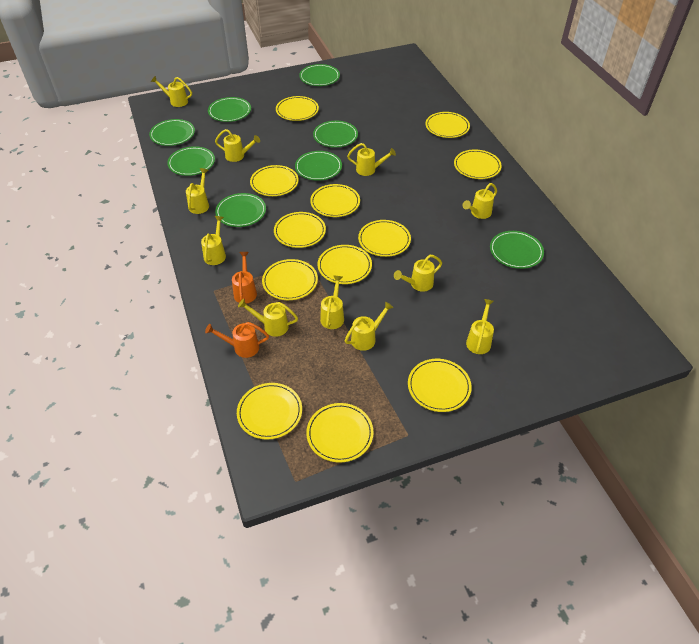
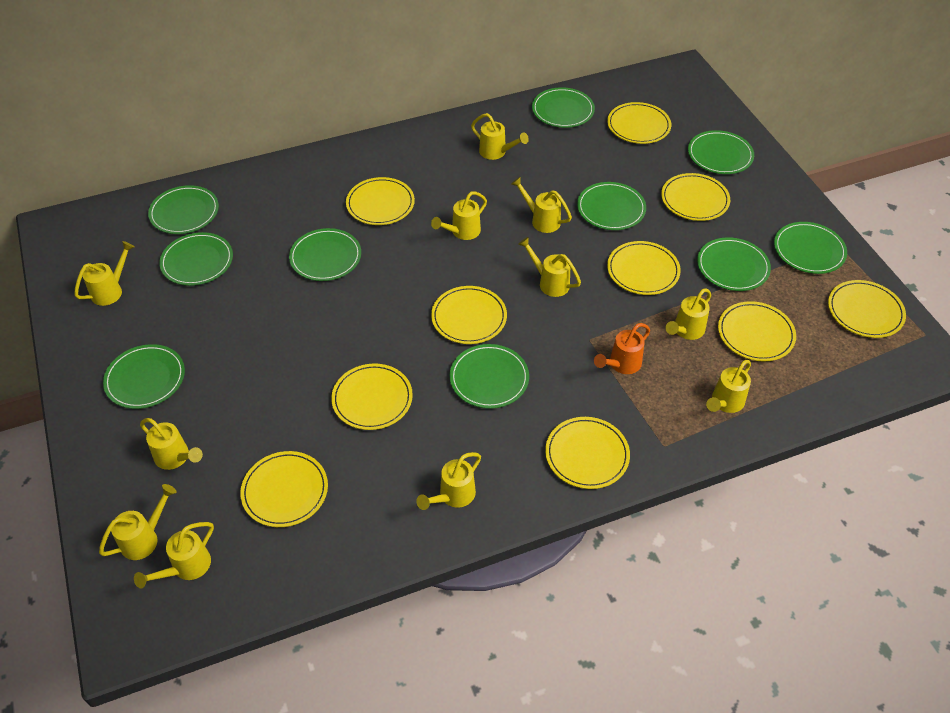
green plate: [149,119,195,146] [167,146,215,176] [208,97,251,122] [215,193,266,227] [295,151,342,181] [299,64,340,86] [313,121,358,148] [490,231,544,269] = 8 -> [103,344,185,409] [148,185,219,234] [159,232,233,286] [289,228,361,281] [450,344,529,409] [532,87,595,128] [577,182,646,230] [688,130,754,174] [697,237,771,291] [774,222,847,274] = 10
orange watering can: [205,322,269,358] [232,252,257,304] = 2 -> [594,323,650,374] = 1
yellow plate: [237,383,302,440] [250,165,299,196] [262,259,318,300] [274,212,326,248] [276,96,319,121] [306,403,374,463] [310,184,360,217] [318,245,372,284] [358,220,411,257] [408,359,472,412] [425,112,470,138] [454,150,502,179] = 12 -> [240,451,328,527] [331,363,413,430] [346,177,415,225] [431,286,507,344] [545,417,630,489] [607,102,671,144] [607,241,681,295] [661,173,730,221] [718,301,796,361] [828,280,906,338] = 10

